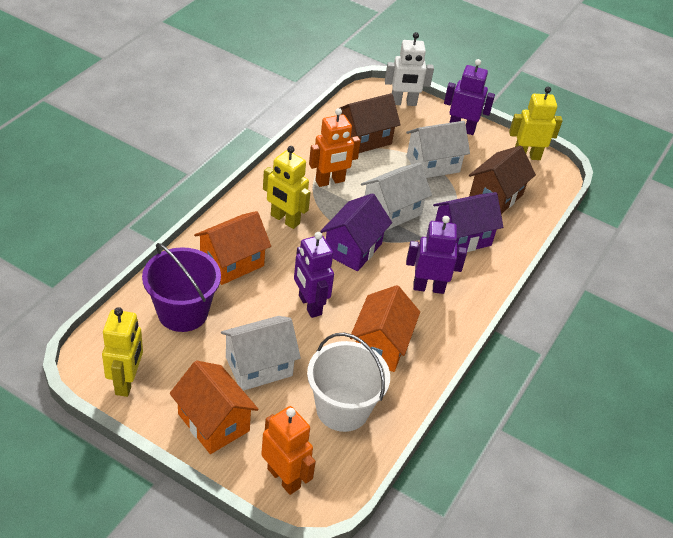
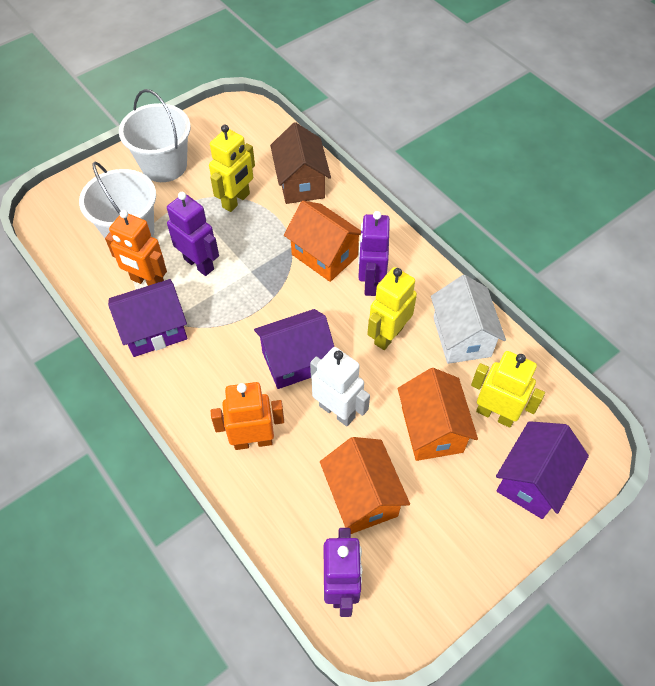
brown house: [340,93,401,153] [469,145,536,214] = 2 -> [270,122,331,204] = 1
purple bucket: [142,243,221,332] = 1 -> none = 0
purple house: [320,193,392,271] [433,192,503,252] = 2 -> [108,279,187,357] [254,309,334,389] [496,421,589,519] = 3
white bucket: [307,333,390,432] = 1 -> [79,162,156,238] [119,89,191,182] = 2
white house: [221,316,301,391] [361,162,432,230] [406,121,470,178] = 3 -> [431,275,506,364] = 1

